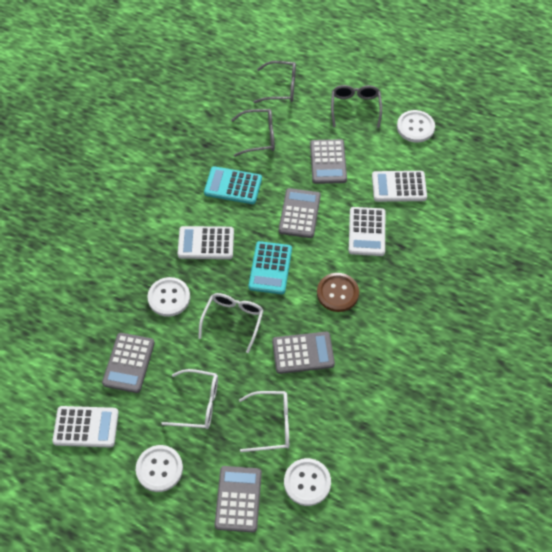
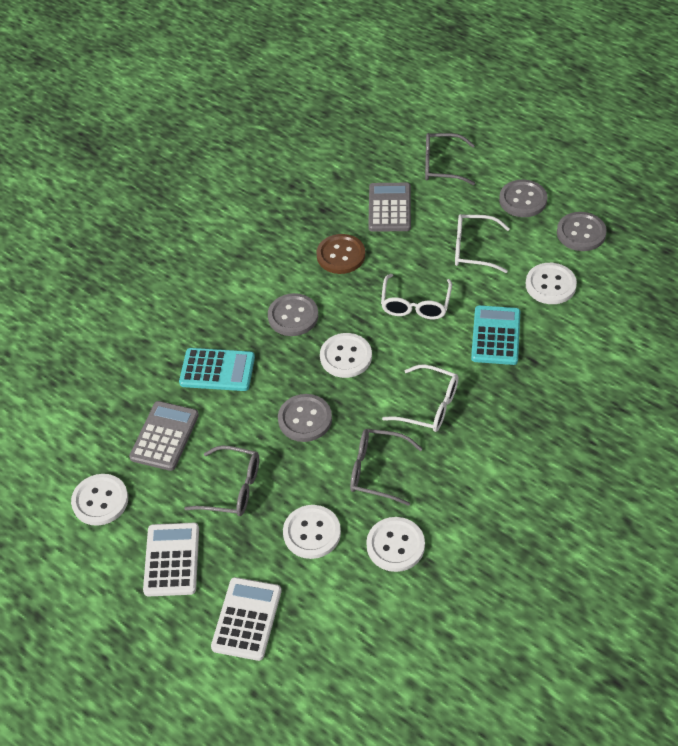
grey button: none = 0 -> [268,293,318,336] [278,394,332,442] [499,180,548,217] [557,212,607,251] = 4
grey calculator: [102,333,155,393] [215,466,262,532] [272,332,335,374] [279,188,321,238] [310,139,347,184] = 5 -> [129,401,199,471] [368,183,411,232] = 2
white button: [136,445,183,492] [148,277,190,317] [284,458,331,506] [397,110,435,142] = 4 -> [71,474,128,526] [283,505,341,559] [320,333,372,378] [366,517,425,572] [526,263,577,304] = 5
white calculator: [52,406,119,448] [178,226,234,259] [349,207,385,256] [372,171,427,202] = 4 -> [143,523,199,597] [211,577,281,661] = 2

